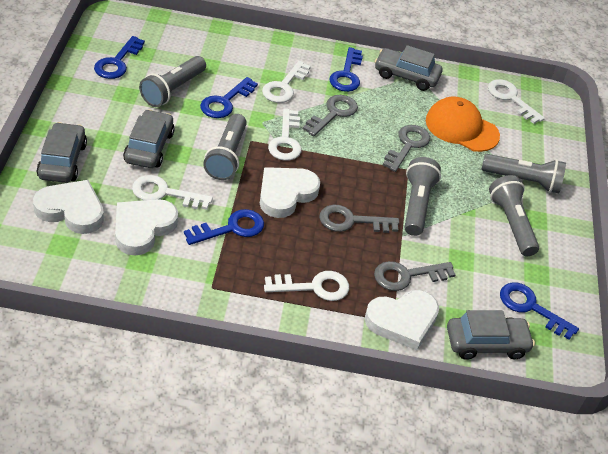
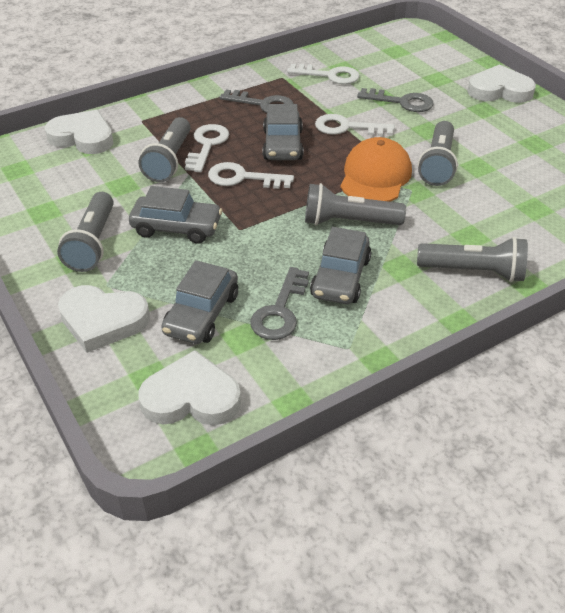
blue key: [94,36,145,79] [184,209,264,245] [200,77,258,118] [329,47,363,92] [500,283,579,340] = 5 -> none = 0
grey key: [303,95,358,136] [319,205,399,233] [374,261,456,291] [383,125,430,172] = 4 -> [219,90,294,113] [250,267,309,340] [357,88,434,112] = 3
white key: [132,175,213,210] [262,61,311,103] [264,271,349,301] [268,108,302,161] [488,79,545,124] = 5 -> [185,124,229,172] [208,162,294,189] [287,64,360,84] [315,114,395,136] = 4

